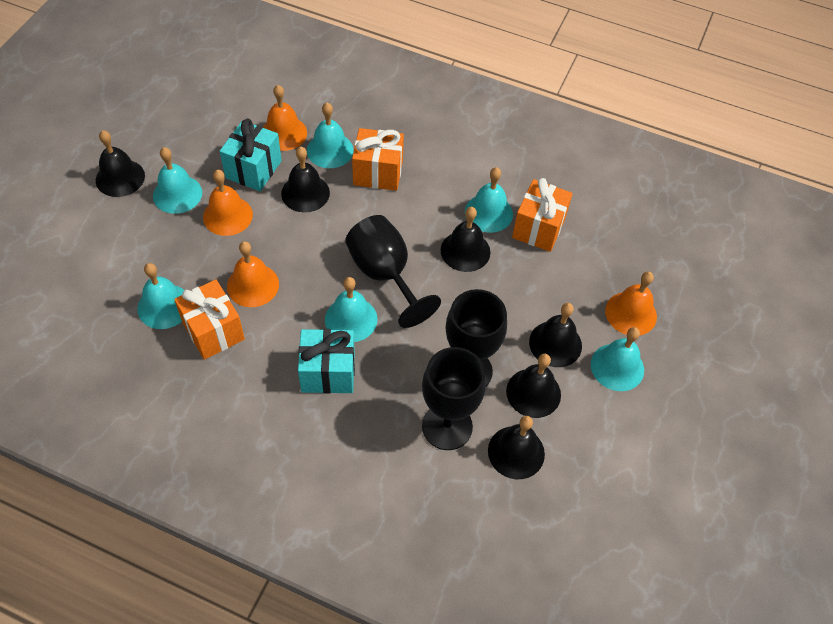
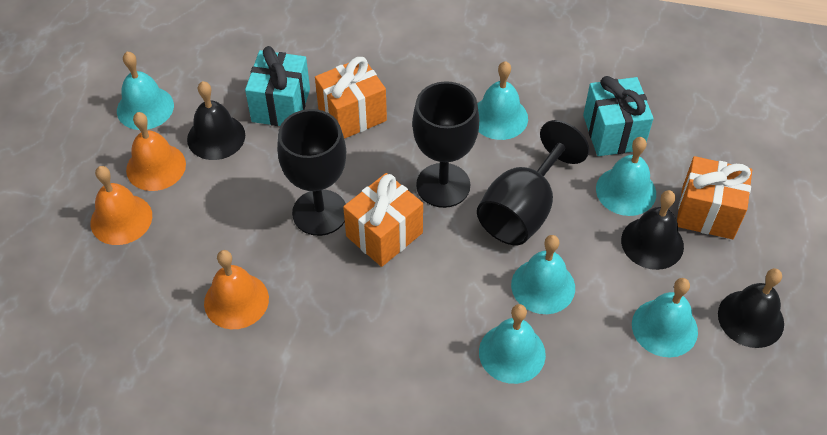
black bell: [96,130,145,197] [281,146,330,212] [441,207,490,272] [488,416,545,479] [506,354,561,418] [529,303,582,367] = 6 -> [187,81,245,160] [621,190,684,270] [718,268,784,348] = 3
orange bell: [203,170,253,236] [227,241,279,307] [263,85,307,151] [605,271,657,335] = 4 -> [91,166,152,245] [126,112,186,191] [204,250,269,329] = 3

